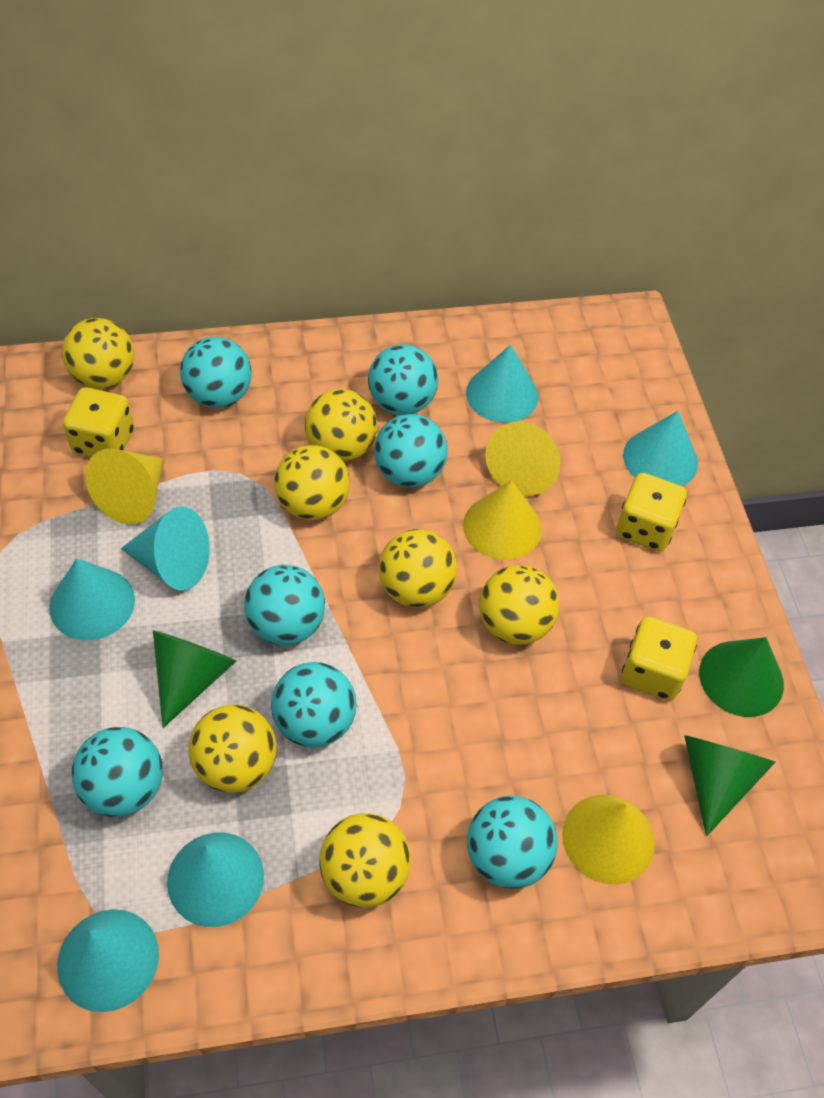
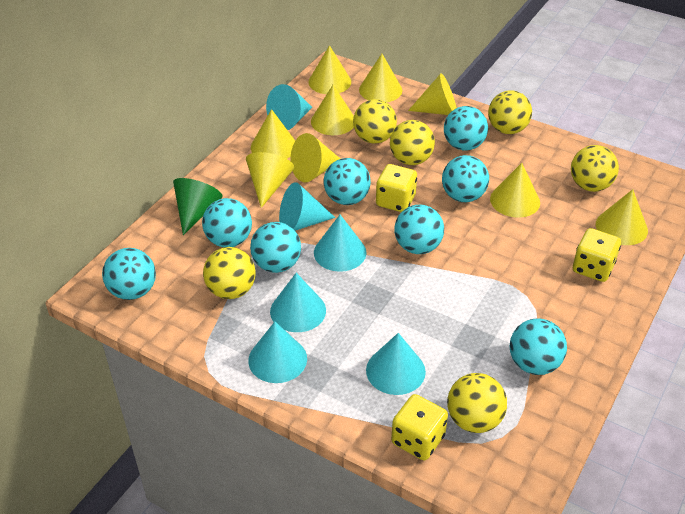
green cone: [153,630,236,728] [684,735,775,836] [699,637,784,717] = 3 -> [173,178,223,235] = 1
turquoise ball: [72,727,163,817] [180,337,252,408] [244,565,325,646] [271,662,356,748] [368,344,438,415] [374,414,448,488] [467,796,557,889] = 7 -> [102,248,156,300] [202,198,252,247] [250,222,301,273] [324,158,371,205] [395,205,444,254] [442,155,489,202] [444,106,488,151] [510,318,567,375] = 8
yellow ball: [62,318,134,389] [189,704,277,793] [274,445,350,520] [305,389,377,462] [320,813,411,907] [379,529,457,607] [479,565,559,645] = 7 -> [203,247,256,299] [353,99,397,144] [390,120,435,165] [447,373,507,433] [488,90,532,134] [571,145,619,192] = 6
yellow cone: [85,448,163,524] [463,480,542,560] [485,422,561,496] [562,795,655,884] = 4 -> [246,152,294,208] [251,109,295,159] [291,133,340,182] [308,45,351,94] [311,85,354,135] [359,54,402,102] [408,73,457,115] [490,163,540,218] [596,189,648,245] = 9

